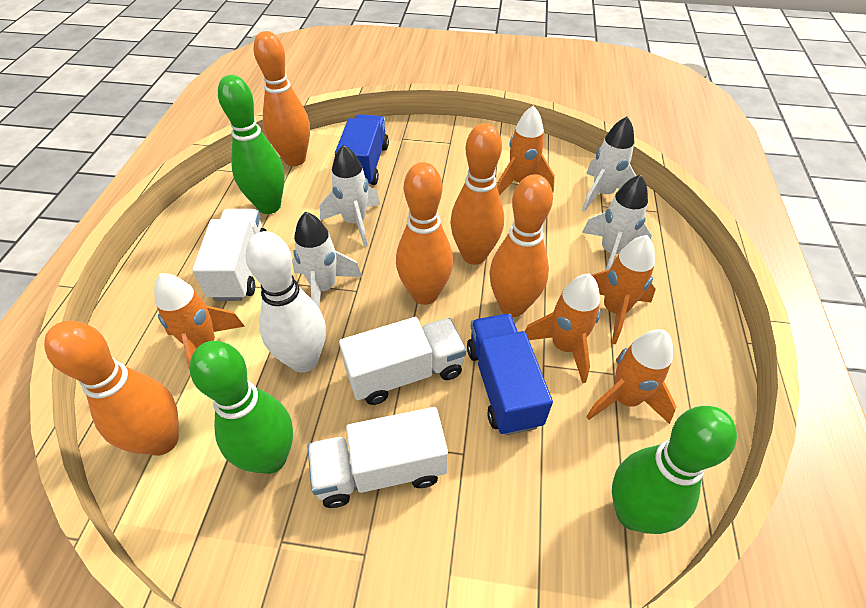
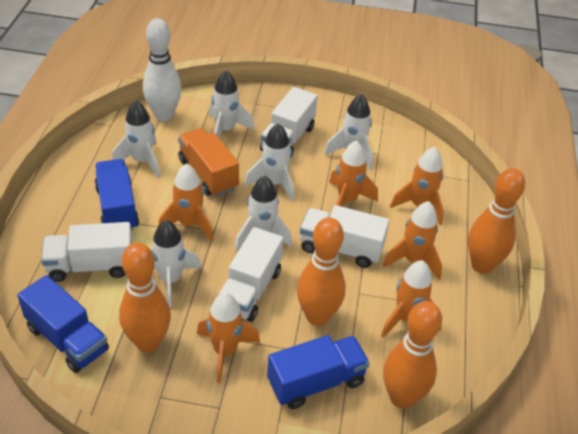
blue truck: [335,114,389,185] [467,314,553,435] = 2 -> [17,275,109,373] [95,159,139,231] [267,335,370,409] = 3
green bowling pin: [190,341,293,474] [218,75,285,214] [612,406,737,534] = 3 -> none = 0
orange bowling pin: [44,320,179,456] [254,31,310,166] [396,162,453,305] [450,123,504,265] [489,174,553,317] = 5 -> [119,242,171,353] [297,217,346,326] [383,301,442,409] [468,168,525,274] = 4
orange rocket: [154,273,245,370] [497,105,555,195] [525,273,601,384] [586,329,677,424] [592,235,656,344] = 5 -> [158,164,214,241] [197,292,260,383] [329,140,378,207] [381,260,442,338] [383,201,442,279] [390,147,444,225] = 6
orange truck: none = 0 -> [178,128,239,197] = 1
white rocket: [292,212,362,308] [320,144,380,247] [582,116,636,212] [582,174,652,270] = 4 -> [112,101,160,178] [151,220,201,308] [209,70,254,138] [235,176,292,251] [245,123,294,202] [324,94,373,170] = 6
white truck: [192,209,266,301] [307,407,448,508] [339,317,466,405] = 3 -> [41,222,133,282] [218,227,283,322] [260,87,318,159] [300,205,389,268] = 4

